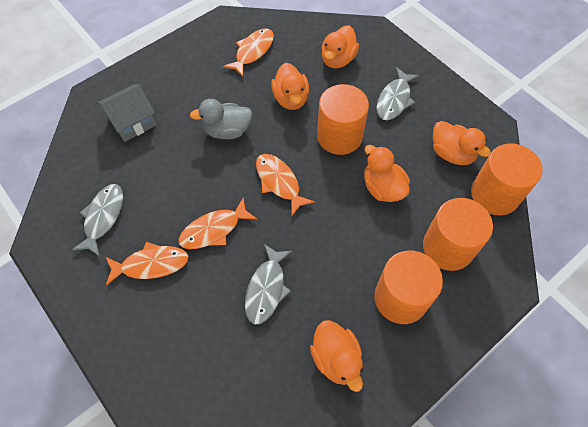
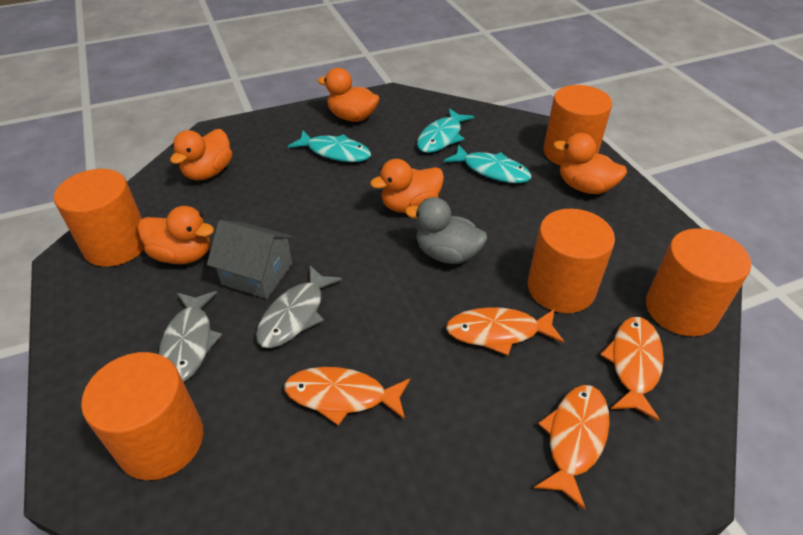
grey fish: [72,184,123,256] [245,244,292,324] [377,67,419,120] = 3 -> [159,291,222,382] [256,266,342,348] = 2
orange cylinder: [317,84,369,155] [374,251,443,324] [423,198,493,271] [471,143,543,215] = 4 -> [54,169,145,267] [81,352,203,480] [528,209,615,313] [543,85,612,165] [646,228,751,336] = 5
turquoise fish: none = 0 -> [288,131,371,162] [417,108,474,153] [444,145,532,183] = 3

